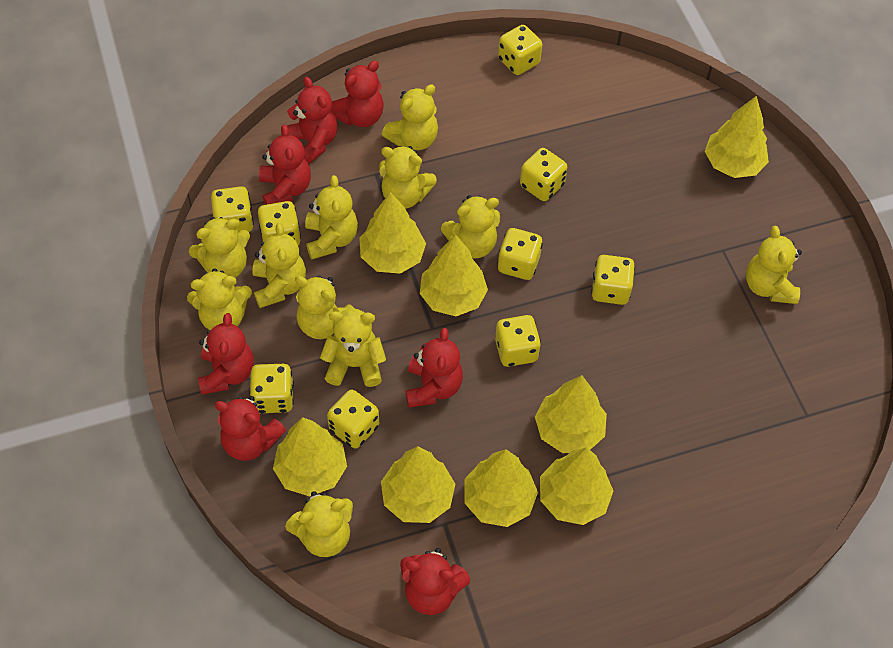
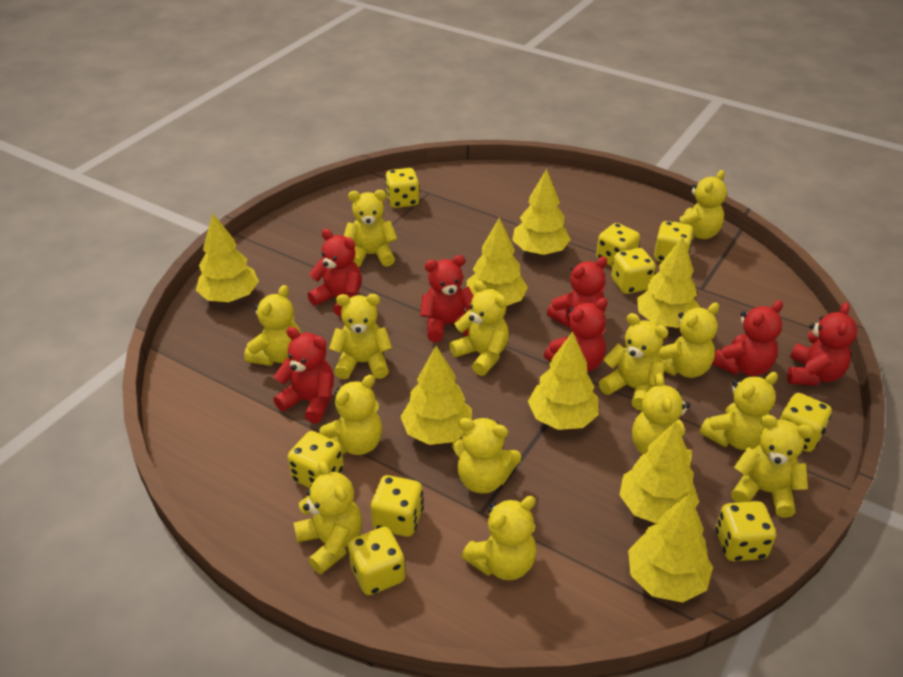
yellow teddy bear: [187,268,252,331] [189,217,250,278] [252,223,306,308] [285,491,353,557] [295,276,355,339] [305,175,358,259] [320,308,386,387] [379,146,437,208] [382,84,438,150] [441,195,500,259] [746,226,802,304] = 11 -> [244,285,301,366] [294,461,362,574] [319,375,382,455] [329,294,392,379] [344,190,397,267] [449,280,509,376] [452,418,521,494] [461,496,536,580] [599,313,668,411] [632,373,692,467] [658,303,719,378] [676,170,727,240] [699,372,778,450] [731,415,813,518] = 14

